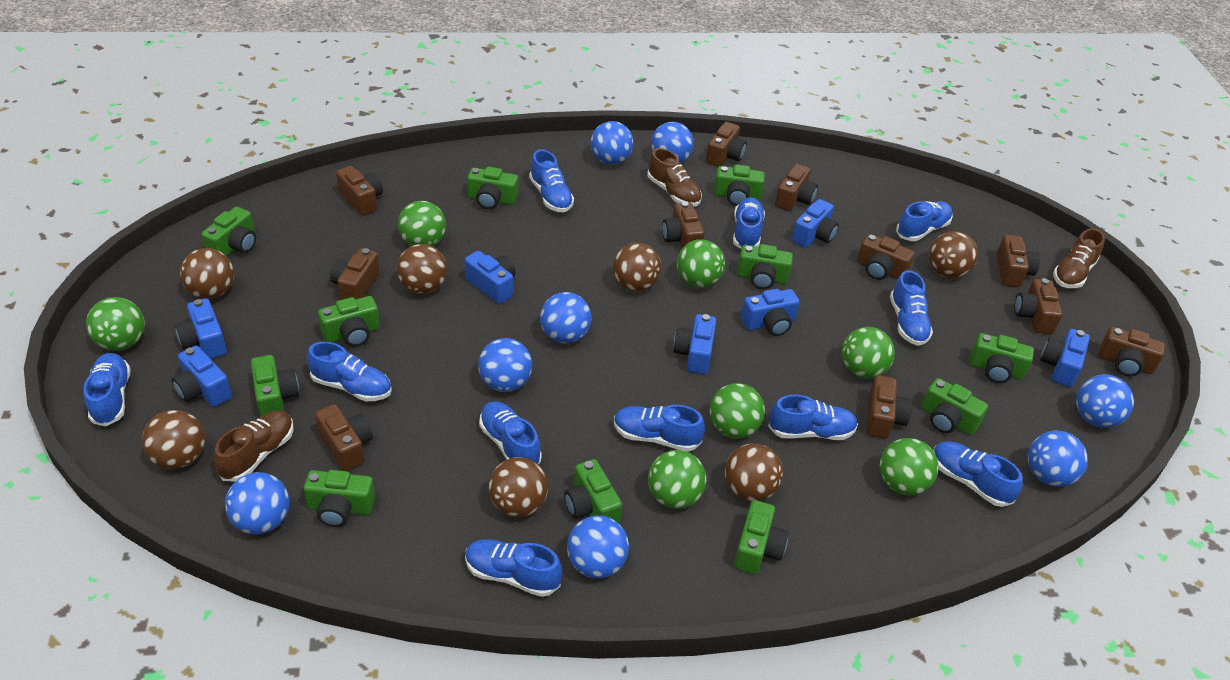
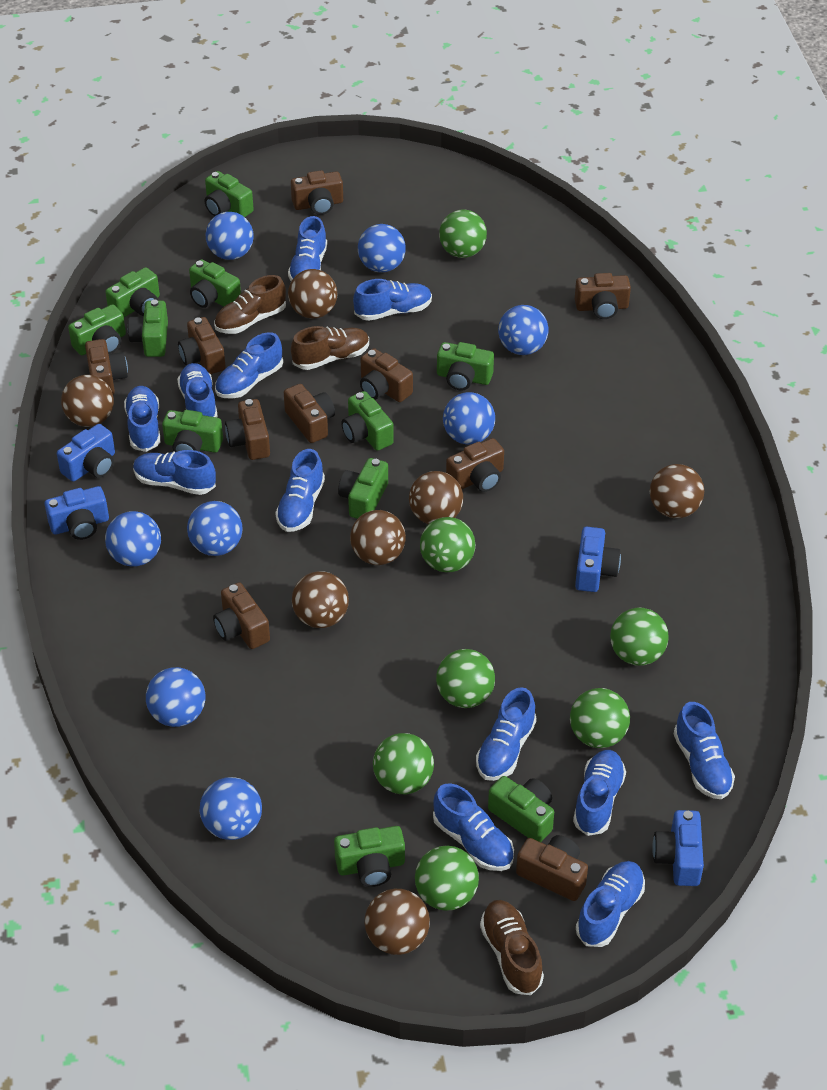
blue camera: [172,346,232,407] [175,298,227,359] [464,251,516,304] [673,314,716,374] [741,289,800,336] [792,199,839,248] [1040,329,1090,387] = 7 -> [45,486,109,540] [57,424,115,482] [575,527,621,592] [652,810,704,886] = 4
blue shoe: [84,353,131,426] [307,342,392,401] [465,539,563,597] [479,401,542,465] [529,149,574,213] [614,405,705,452] [733,197,765,249] [768,395,858,440] [890,270,933,346] [896,201,953,241] [933,442,1023,507] = 11 -> [124,386,160,452] [133,450,216,495] [177,363,218,418] [215,332,283,399] [275,449,325,532] [288,216,327,281] [353,279,432,321] [433,783,514,871] [476,687,537,781] [573,750,626,836] [576,861,645,947] [674,702,735,799] = 12
brown camera: [315,404,373,471] [330,248,380,300] [336,166,383,216] [662,202,704,248] [706,122,747,167] [775,163,818,211] [857,234,914,280] [866,375,912,439] [996,235,1040,287] [1014,278,1062,334] [1099,326,1165,376] = 11 -> [85,339,128,395] [178,317,226,374] [213,582,270,649] [225,399,270,460] [284,384,335,443] [291,170,343,215] [360,348,413,402] [446,438,504,492] [516,835,588,901] [575,273,631,319] = 10

